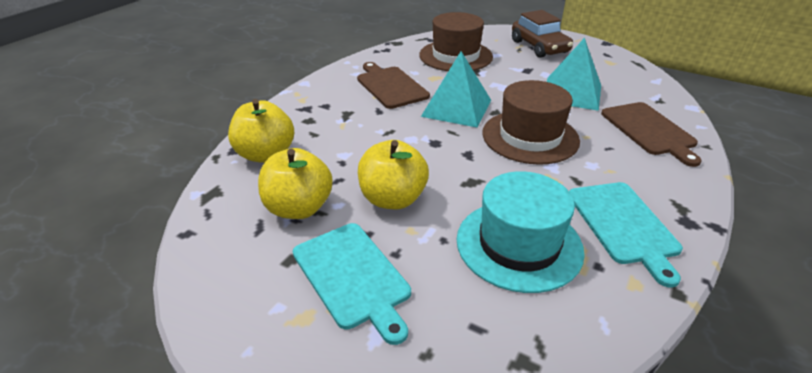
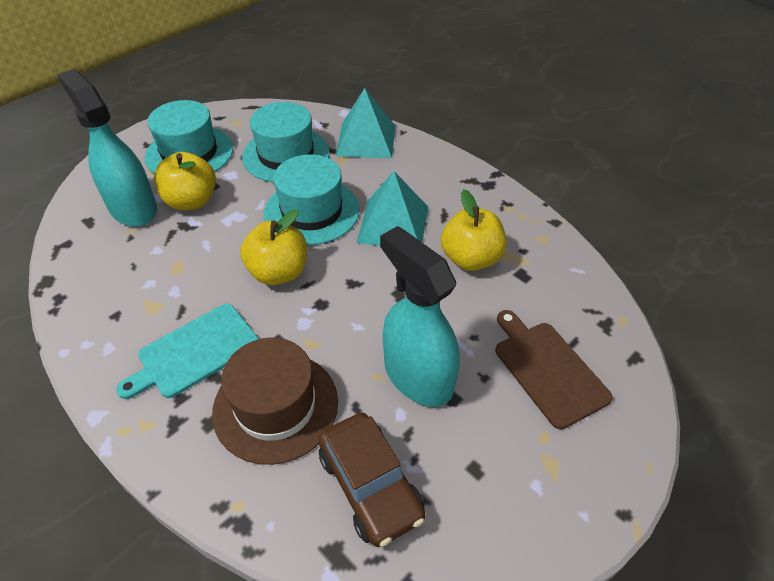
brown cutting board: [357,62,430,109] [601,102,702,167] = 2 -> [495,310,613,430] = 1
brown hat: [419,12,493,71] [482,80,580,165] = 2 -> [212,338,338,465] = 1
turquoise cutting board: [293,223,411,345] [569,182,683,287] = 2 -> [116,304,258,399] = 1
turquoise hat: [457,171,585,293] = 1 -> [145,100,233,174] [242,102,330,182] [264,154,360,245] = 3
turquoise spray bottle: none = 0 -> [57,69,157,227] [380,226,460,407] = 2

